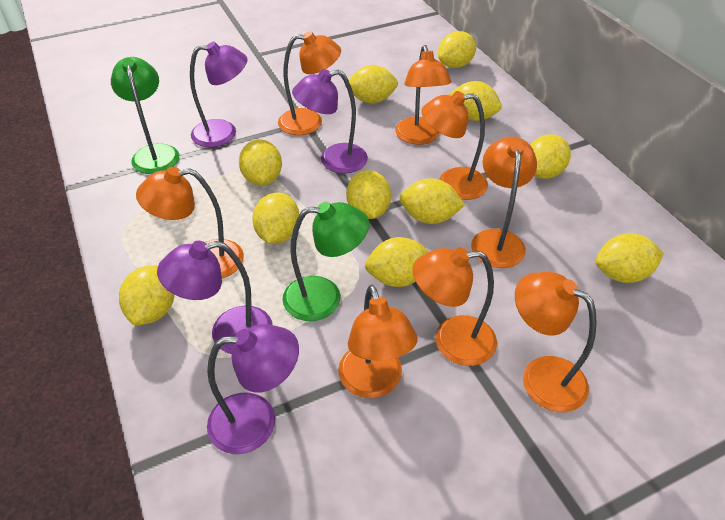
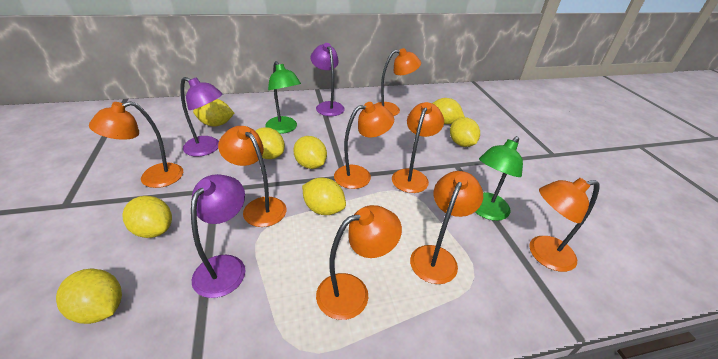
purple lamp: [157,241,273,354] [190,42,248,147] [207,324,299,454] [292,69,368,174] = 4 -> [180,77,222,157] [191,174,245,298] [311,43,345,116] = 3
yellow lemon: [119,265,174,325] [239,140,282,186] [252,193,299,244] [345,65,398,103] [346,170,391,219] [365,237,429,287] [399,178,465,224] [438,31,476,68] [449,81,502,121] [530,134,571,179] [595,233,664,283] = 11 -> [56,269,122,324] [122,196,172,238] [193,99,235,127] [255,127,285,159] [293,136,327,169] [302,178,346,215] [432,98,465,124] [450,117,480,147] = 8

